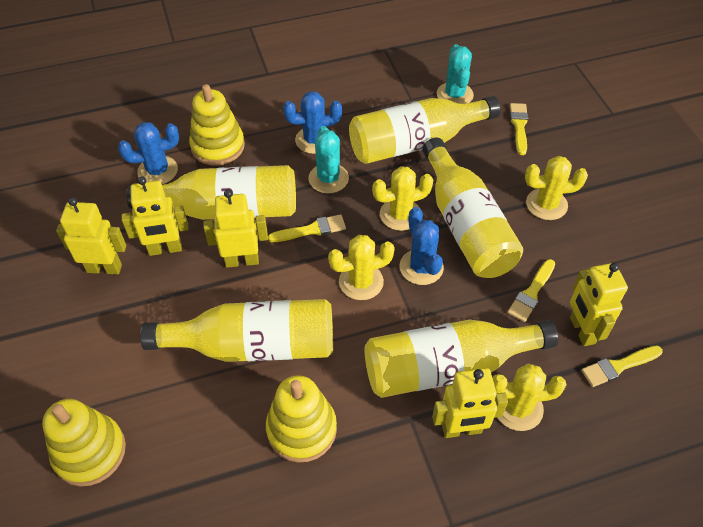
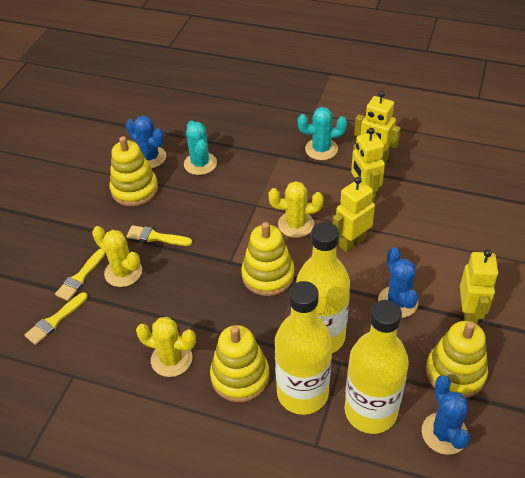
yellow bottle: [126,165,296,220] [140,299,333,362] [349,96,501,164] [364,320,558,398] [422,138,523,278] = 5 -> [275,281,332,415] [296,222,350,353] [344,300,409,434] = 3
yellow brush: [268,214,346,242] [507,259,555,322] [510,103,528,155] [581,346,663,387] = 4 -> [24,292,88,345] [55,249,106,301] [126,225,192,246] = 3
yellow cactus: [328,235,395,300] [372,166,433,231] [492,363,567,431] [525,156,588,220] = 4 -> [92,226,142,287] [136,317,196,377] [268,181,324,238] = 3
yellow robot: [56,197,126,275] [122,176,189,256] [203,189,268,268] [432,368,508,438] [570,263,628,346] = 5 -> [333,177,375,252] [351,128,385,202] [354,91,401,163] [460,249,498,324] = 4
yellow stacking toy: [42,399,126,487] [189,84,245,166] [266,375,337,463] = 3 -> [110,136,158,206] [210,325,269,402] [241,222,294,296] [426,321,488,398] = 4

